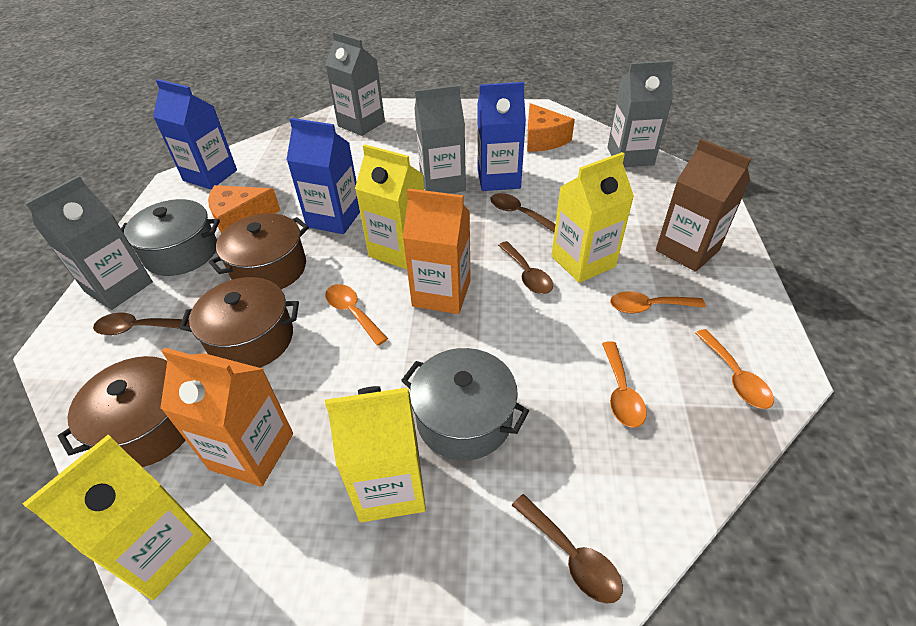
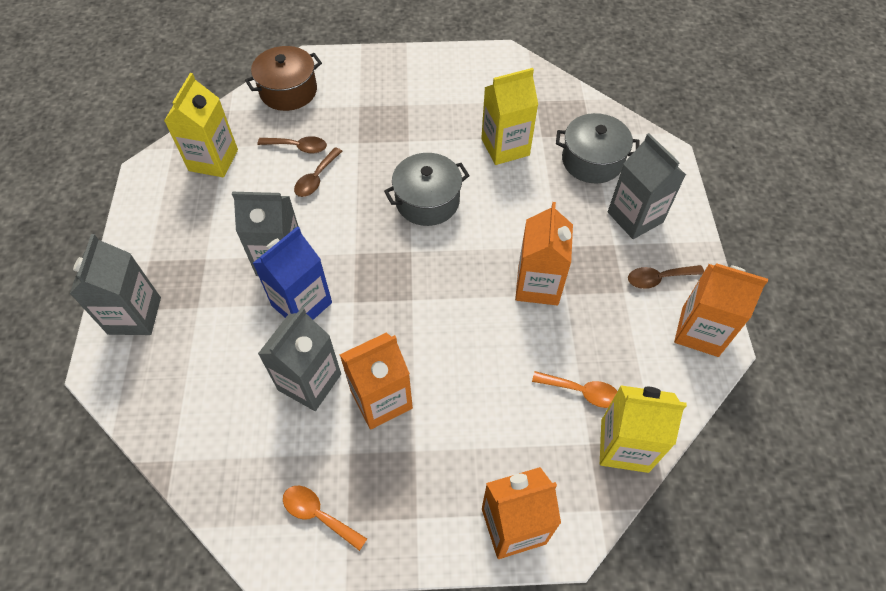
blue carton: [153,79,237,190] [286,118,360,234] [477,82,526,191] = 3 -> [253,226,332,320] = 1
brown carton: [656,139,751,272] = 1 -> none = 0
brown pot: [58,356,186,467] [180,277,299,368] [209,213,309,289] = 3 -> [245,46,322,111] = 1
brown spoon: [93,312,190,335] [490,193,556,232] [498,241,553,294] [512,494,623,604] = 4 -> [257,136,327,154] [294,147,342,197] [628,265,704,289] = 3
orange carton: [160,348,293,487] [403,188,471,314] = 2 -> [340,333,413,429] [482,467,561,559] [515,202,573,305] [674,263,768,357] = 4
orange cheese: [208,185,281,233] [527,103,575,152] = 2 -> none = 0
orange spoon: [325,284,388,346] [602,341,647,428] [610,291,706,313] [695,329,774,409] = 4 -> [283,486,367,551] [532,371,617,408] = 2
yellow carton: [23,435,211,600] [325,386,426,522] [355,144,424,269] [551,152,634,283] = 4 -> [164,73,238,177] [481,68,538,165] [600,385,687,473] = 3

